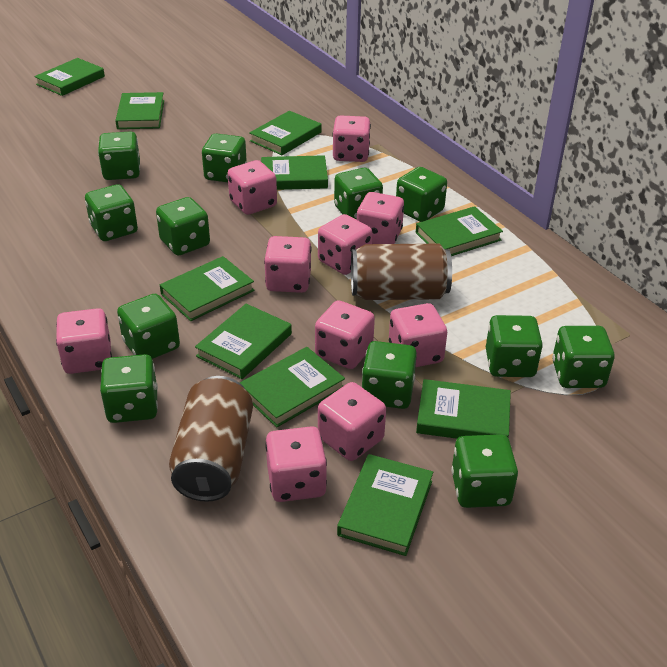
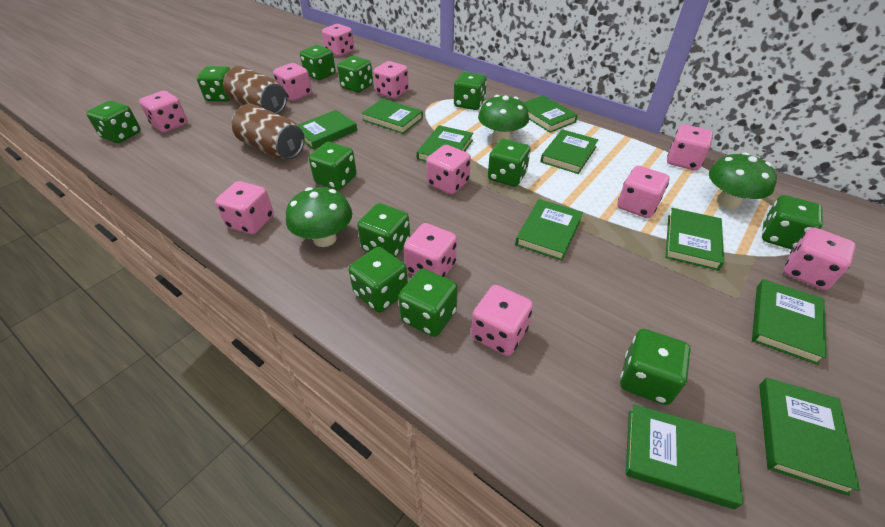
green mushroom: none = 0 -> [286,187,352,247] [478,95,529,143] [709,152,777,209] = 3
pink dice: [56,308,112,374] [228,160,277,215] [264,236,311,293] [265,426,327,502] [315,300,375,369] [318,214,372,275] [318,382,386,461] [333,115,371,162] [357,192,404,244] [389,303,447,367] = 10 -> [139,91,188,133] [215,181,274,234] [273,63,312,101] [322,24,354,56] [373,61,409,99] [404,223,457,277] [426,145,471,194] [471,285,533,356] [617,166,669,218] [667,124,713,171] [784,227,856,290] = 11

